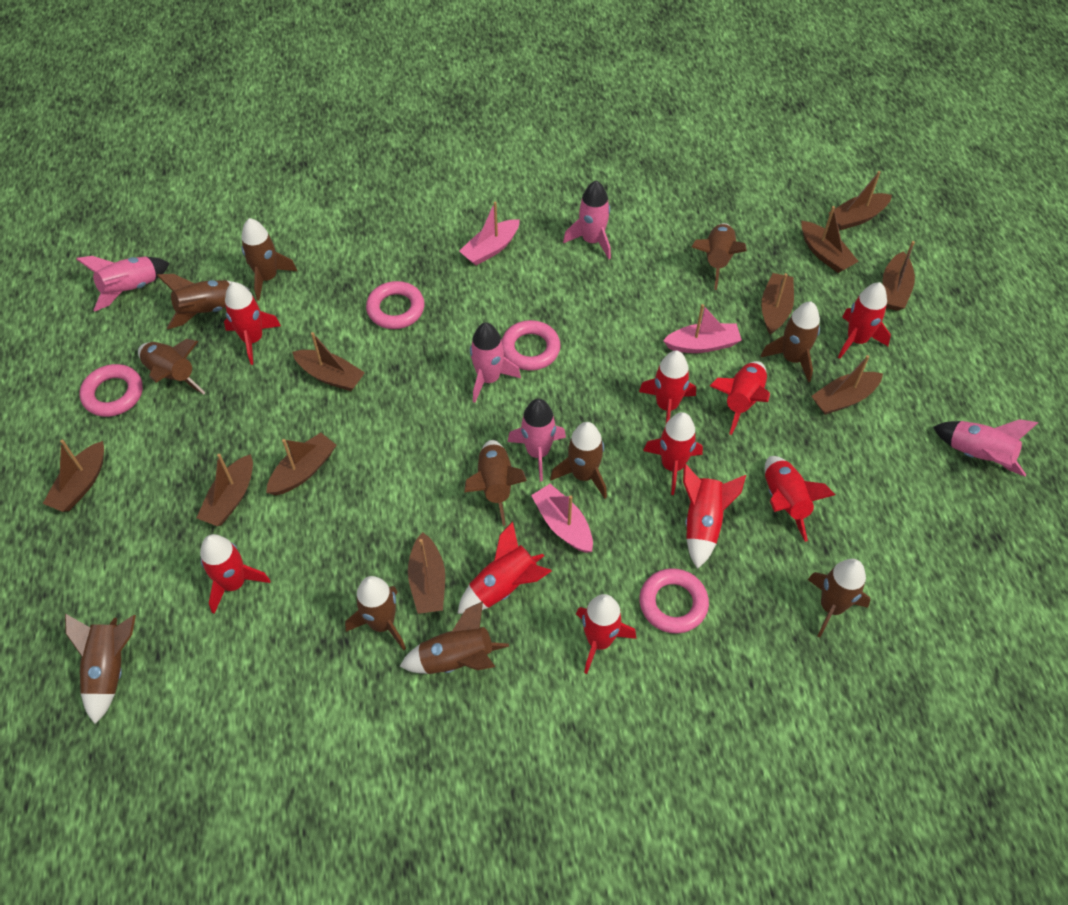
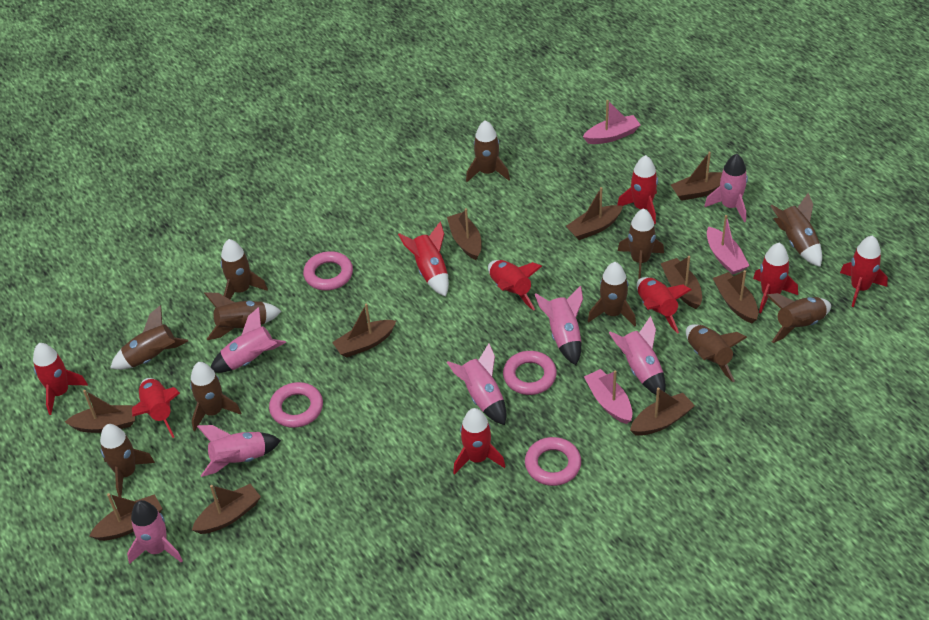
pink rocket: [76,256,170,312] [470,322,521,403] [508,399,566,481] [563,180,611,259] [933,419,1038,476] = 5 -> [127,500,183,564] [197,425,281,477] [211,307,286,373] [447,343,506,425] [535,285,583,365] [609,316,666,395] [704,154,748,222] = 7
red rocket: [200,534,270,614] [224,282,281,365] [457,521,552,614] [576,594,636,674] [639,351,696,424] [643,412,703,495] [683,464,746,569] [710,361,770,435] [765,456,836,542] [838,282,891,359] = 10 -> [33,343,88,415] [132,378,180,438] [398,222,449,297] [453,408,506,474] [488,260,542,311] [617,155,658,224] [637,277,692,334] [753,243,798,313] [840,235,888,307] = 9

